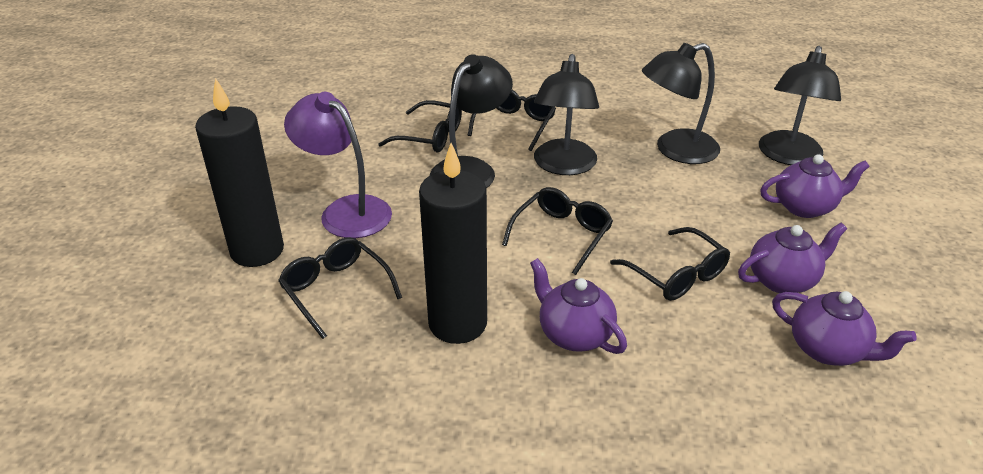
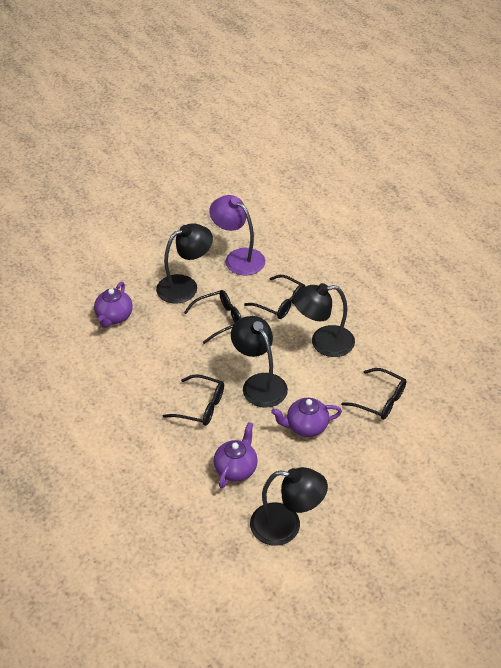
black candle: [195,78,284,267] [419,143,487,344] = 2 -> none = 0
black glasses: [278,237,402,339] [378,100,462,152] [468,90,556,151] [502,187,613,275] [610,227,730,301] = 5 -> [163,374,224,426] [184,290,241,344] [244,275,305,319] [341,368,406,420] = 4
purple teapot: [530,258,627,354] [738,223,847,293] [760,154,870,218] [772,291,916,366] = 4 -> [94,282,133,328] [214,422,258,488] [271,398,342,437] = 3

